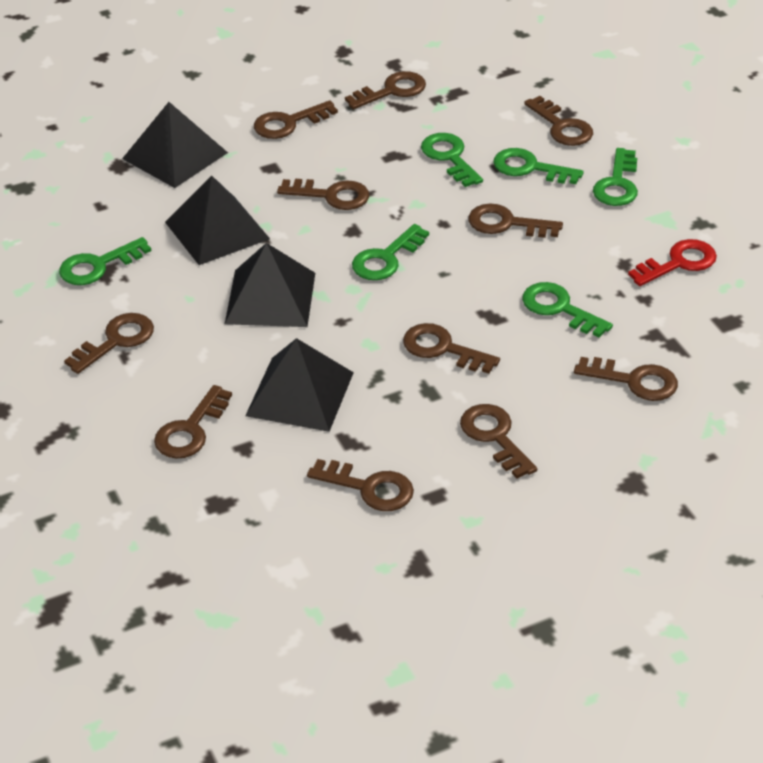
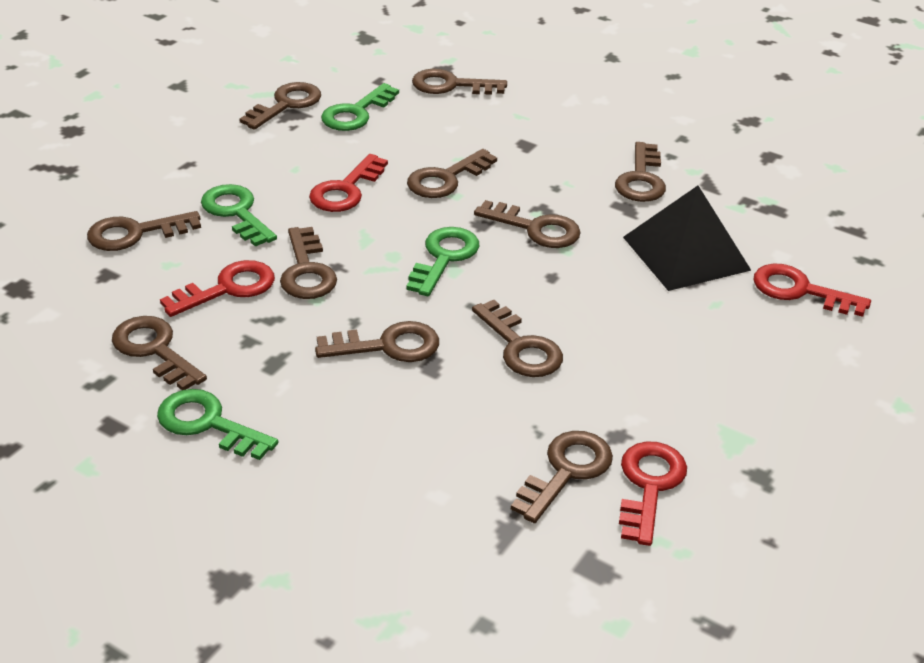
black pyramid: [122,102,228,188] [165,176,270,265] [225,243,315,327] [245,338,354,432] = 4 -> [623,186,752,291] = 1
green key: [59,237,152,285] [352,224,429,280] [421,133,483,187] [493,148,584,184] [522,282,613,337] [593,148,638,206] = 6 -> [157,389,278,460] [201,184,277,247] [321,83,399,131] [406,227,480,296] = 4
red key: [628,239,717,286] = 1 -> [160,260,275,317] [309,154,388,212] [619,441,687,546] [754,263,871,317] = 4

